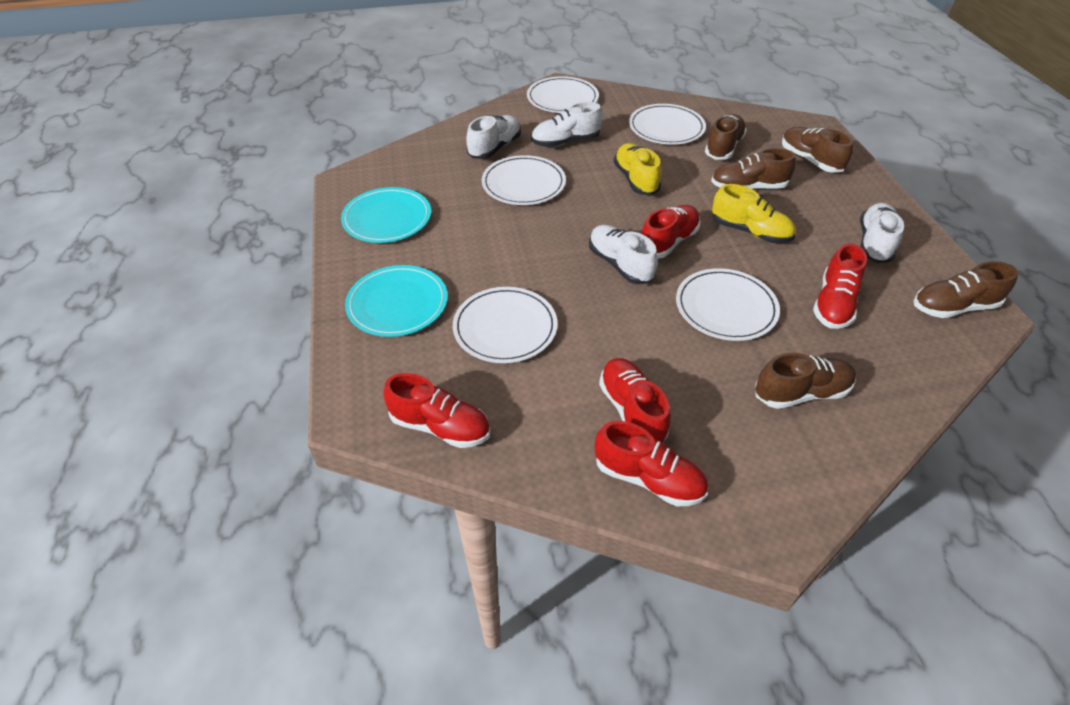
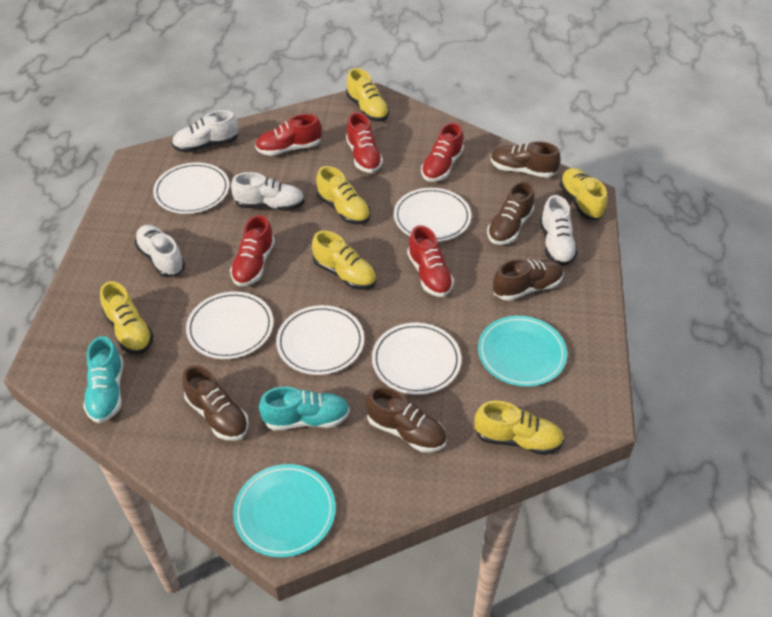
turquoise shoe: none = 0 -> [83,336,123,423] [259,387,350,430] = 2
yellow shoe: [614,143,661,195] [712,184,795,243] = 2 -> [100,281,154,354] [312,231,376,290] [316,166,371,225] [346,68,389,121] [474,401,564,455] [559,168,607,220] = 6

